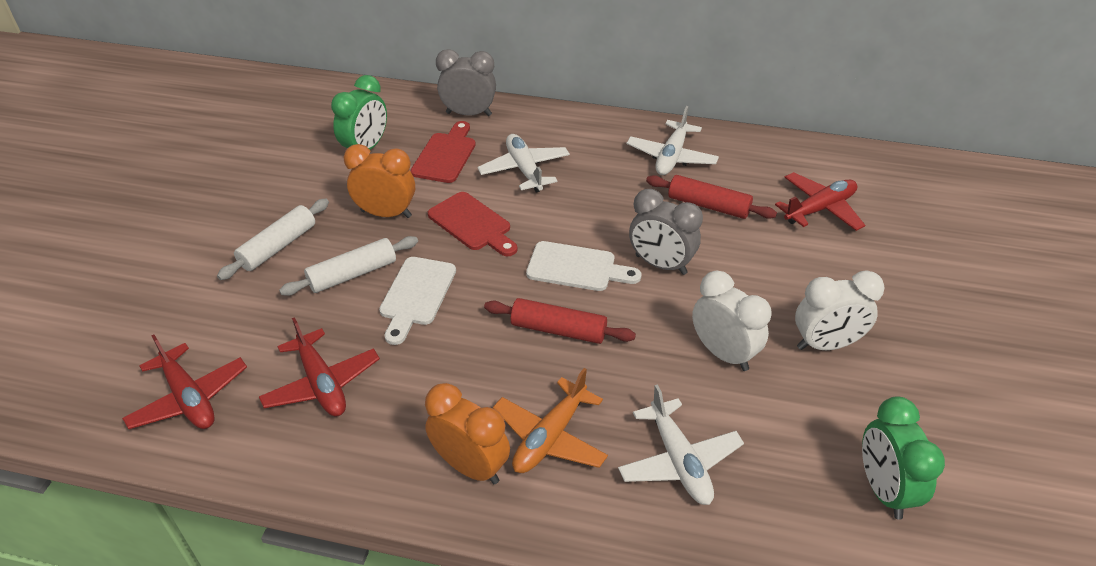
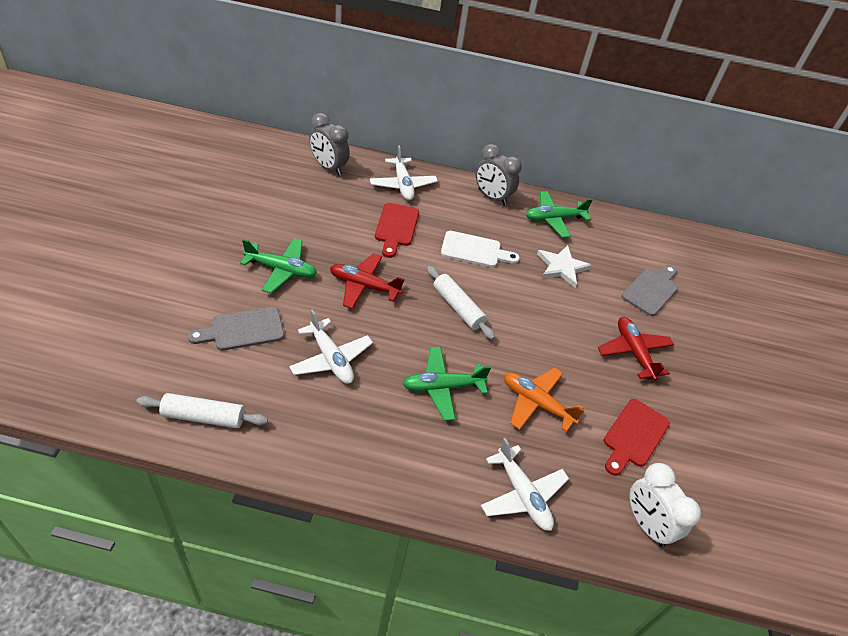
green clock: [331,75,387,150] [862,396,945,520] = 2 -> none = 0
green plane: none = 0 -> [240,238,317,293] [402,347,491,421] [526,191,593,238] = 3
grey cutting board: none = 0 -> [188,307,284,351] [621,265,678,316] = 2
orange clock: [344,144,415,218] [425,383,510,484] = 2 -> none = 0
red plane: [122,335,247,429] [259,317,380,416] [775,172,865,231] = 3 -> [330,253,405,309] [598,317,674,381] = 2
red rolling pin: [484,298,636,344] [646,175,777,219] = 2 -> none = 0
white clock: [692,271,772,371] [795,270,884,350] = 2 -> [629,463,701,547] = 1
white cutting board: [379,257,456,345] [526,241,641,291] = 2 -> [441,231,520,267] = 1
white star: none = 0 -> [537,245,592,288] = 1

